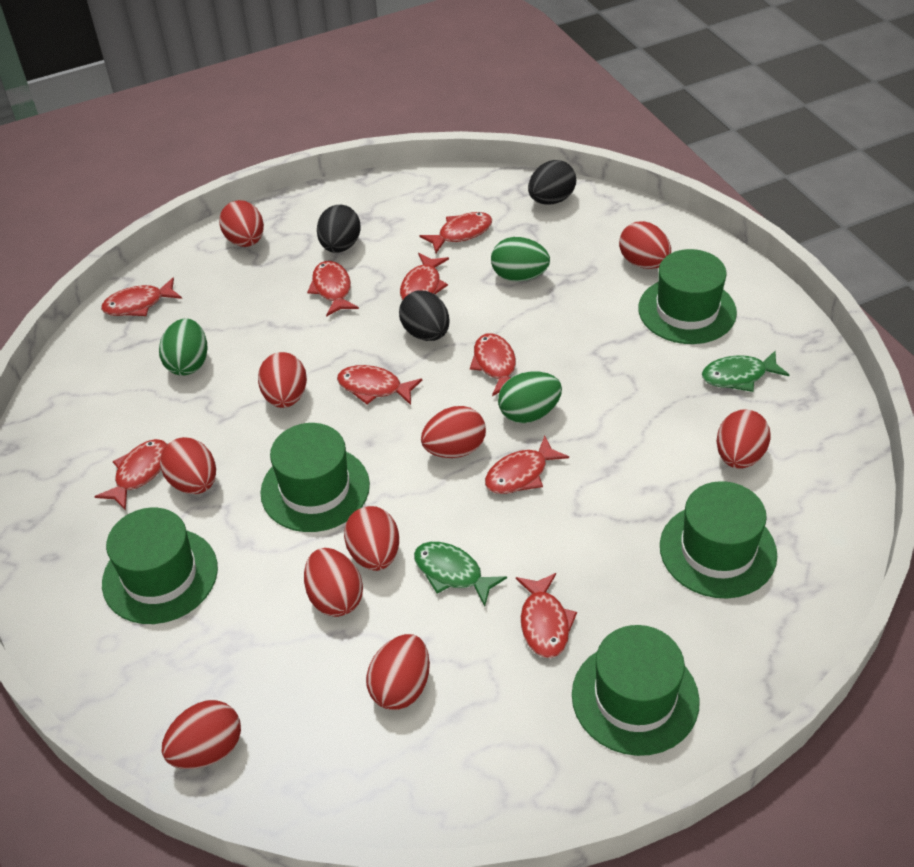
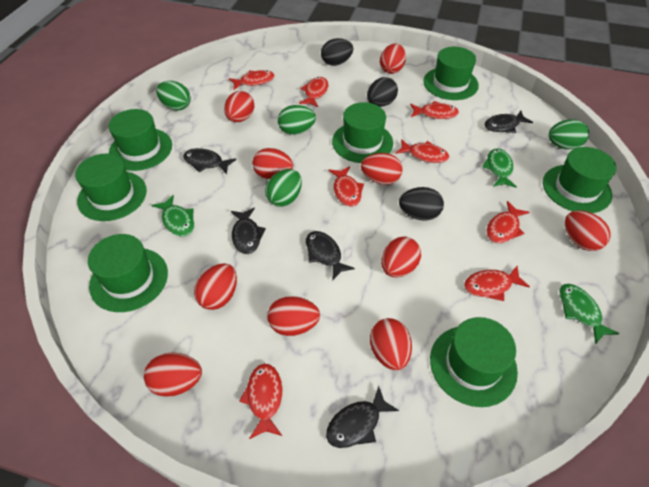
black fish: none = 0 -> [183,148,236,174] [231,207,266,254] [306,231,355,280] [326,386,399,448] [484,111,533,133] = 5
green egg: [159,318,208,376] [491,237,550,282] [498,371,562,423] = 3 -> [156,81,191,111] [265,169,302,207] [278,105,316,135] [548,119,589,149] = 4
green fish: [414,542,507,607] [702,351,789,392] = 2 -> [152,195,194,237] [482,148,517,188] [559,284,619,344] = 3
green hat: [102,508,218,624] [260,423,370,532] [572,625,700,756] [638,249,737,344] [660,481,777,598] = 5 -> [75,154,147,221] [88,234,168,312] [109,109,172,171] [332,102,393,163] [423,47,479,100] [430,317,518,407] [543,147,616,213] = 7
red fish: [94,439,168,511] [101,277,182,316] [307,261,359,317] [337,365,422,405] [400,253,449,300] [419,212,492,253] [470,333,516,396] [485,436,569,494] [516,573,577,658] = 9 -> [229,70,275,90] [239,364,283,439] [299,77,328,107] [328,166,364,207] [395,139,449,163] [410,101,459,119] [464,266,530,301] [487,201,529,243] = 8

